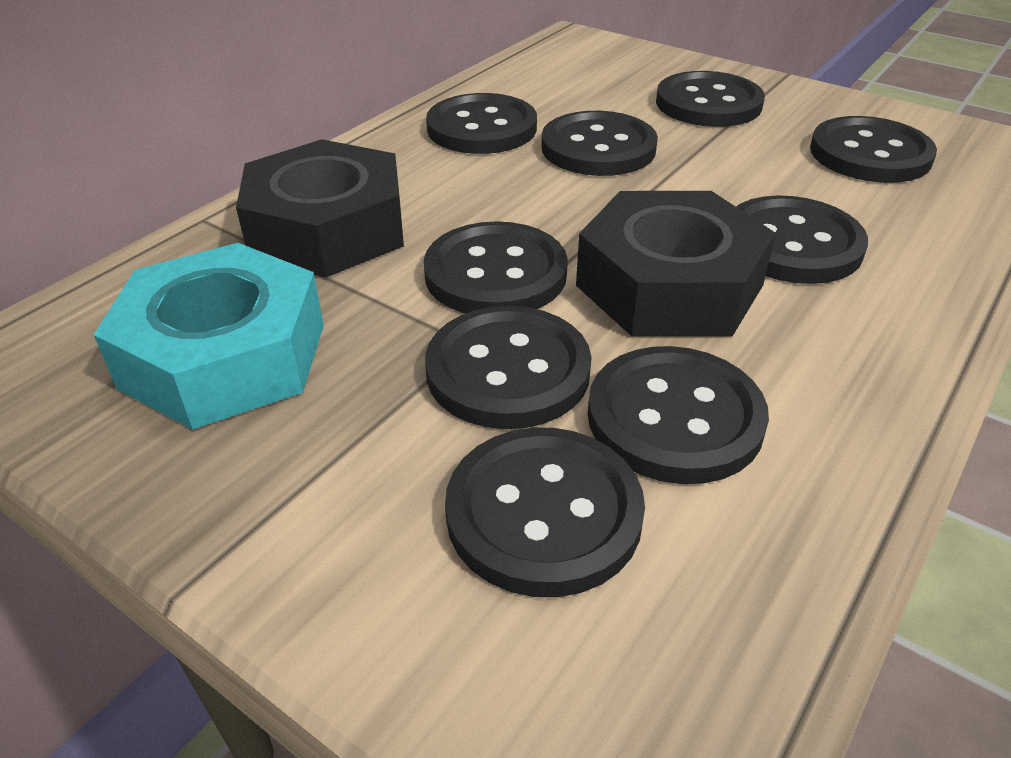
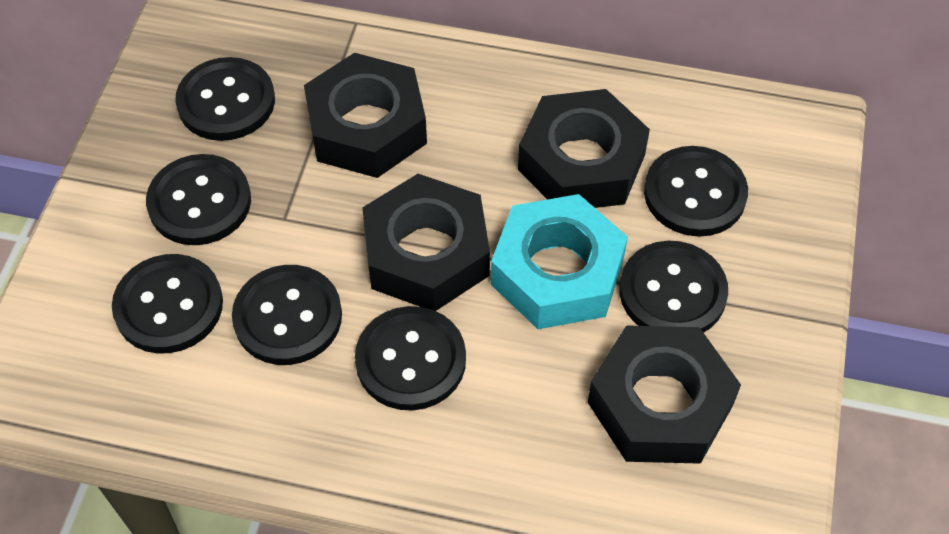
black button: [424,221,568,314] [425,306,592,429] [426,93,537,154] [445,428,645,597] [541,111,658,176] [588,346,769,484] [656,71,765,127] [736,195,868,284] [810,116,937,183] = 9 -> [112,254,223,354] [146,154,251,245] [175,57,275,141] [232,265,342,365] [355,306,466,411] [620,241,728,333] [644,146,748,237] = 7
black nut: [236,139,404,278] [576,191,776,336] = 2 -> [304,53,427,178] [362,174,490,311] [518,89,650,208] [588,325,741,464] = 4

